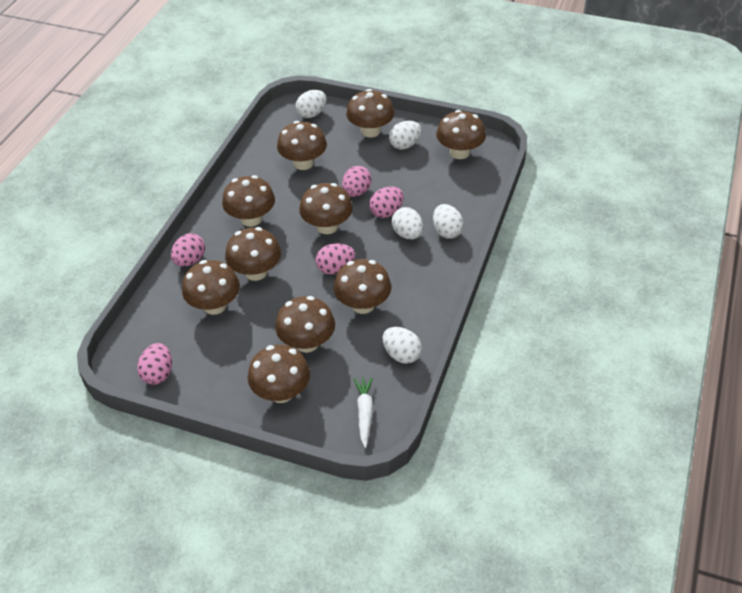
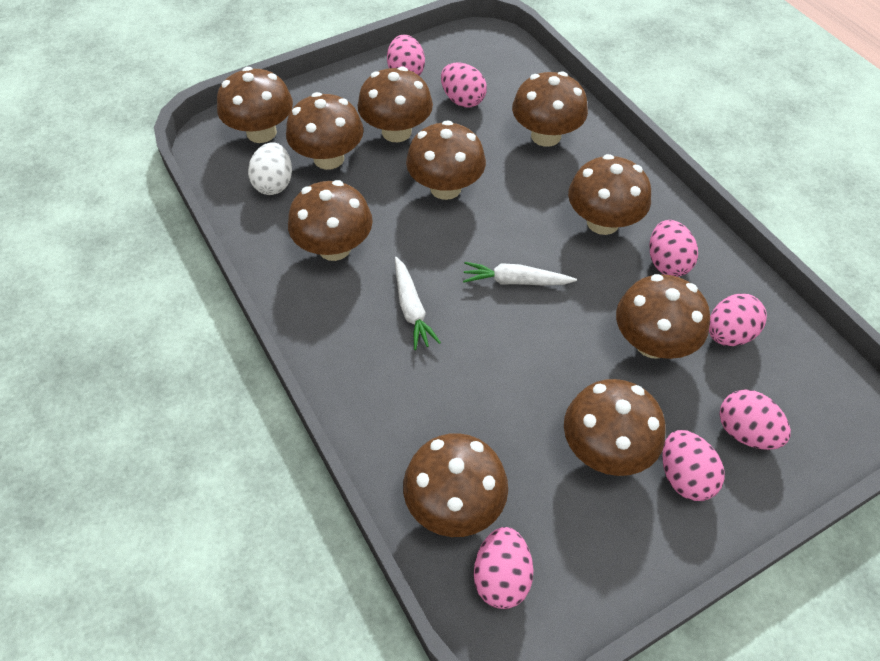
pink egg: [137,343,172,385] [171,233,205,266] [316,243,355,275] [342,166,371,197] [369,187,404,218] = 5 -> [387,35,425,76] [441,63,487,108] [474,527,533,609] [649,220,698,277] [662,430,724,501] [709,294,767,346] [720,389,791,450] = 7
white carrot: [354,377,373,448] = 1 -> [395,257,441,350] [463,262,577,285] = 2
white egg: [296,90,326,118] [382,327,422,364] [389,121,422,150] [392,207,423,239] [433,204,464,239] = 5 -> [248,142,292,195] = 1

